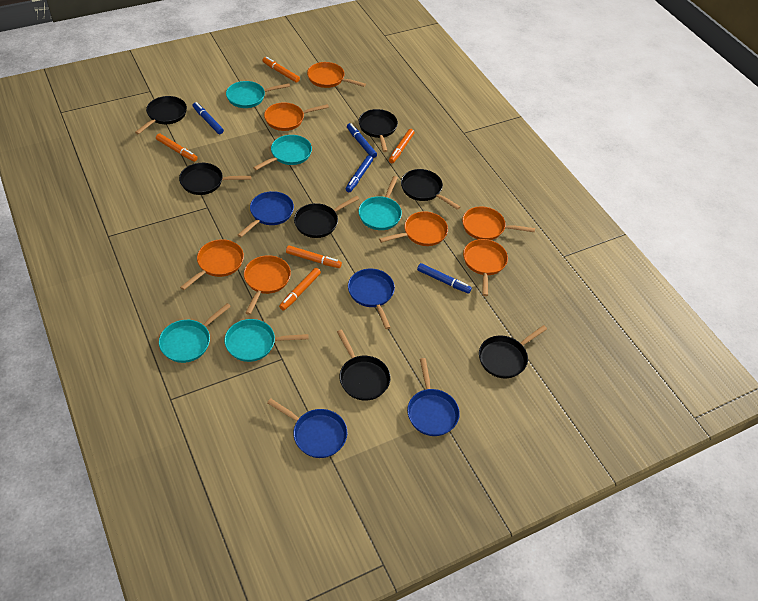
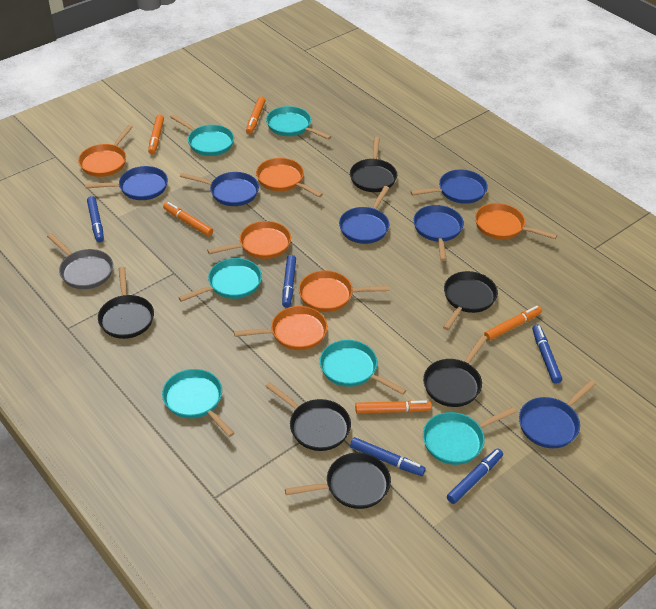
black pan: [135,96,187,134] [179,163,251,195] [294,196,359,238] [337,330,391,401] [359,109,398,152] [401,169,460,210] [479,325,547,378] = 7 -> [98,267,154,339] [265,382,351,451] [285,453,391,509] [350,137,397,192] [423,335,487,407] [443,271,498,330] = 6
blue marker: [193,102,224,134] [346,155,373,192] [347,123,377,158] [417,263,472,294] = 4 -> [87,196,104,242] [282,255,296,308] [350,437,426,476] [447,448,503,504] [532,325,562,384] = 5
blue pan: [238,191,294,237] [267,398,347,458] [348,269,395,329] [407,358,460,436] = 4 -> [85,166,168,200] [180,172,259,206] [339,186,389,244] [410,169,488,204] [413,205,464,261] [519,380,596,448] = 6
grey pan: none = 0 -> [47,233,113,289] = 1
orange pan: [180,239,244,290] [244,255,291,315] [264,102,329,131] [307,62,366,88] [379,211,448,246] [462,206,535,240] [463,239,508,296] = 7 -> [78,125,133,177] [207,221,291,259] [234,306,327,350] [256,158,323,197] [299,270,389,312] [475,203,557,239] = 6
turquoise pan: [159,303,231,363] [224,319,309,362] [226,81,290,108] [253,135,312,170] [358,176,402,230] = 5 -> [162,369,235,437] [170,114,234,156] [178,258,262,302] [266,106,332,140] [320,340,407,395] [423,407,516,465] = 6

